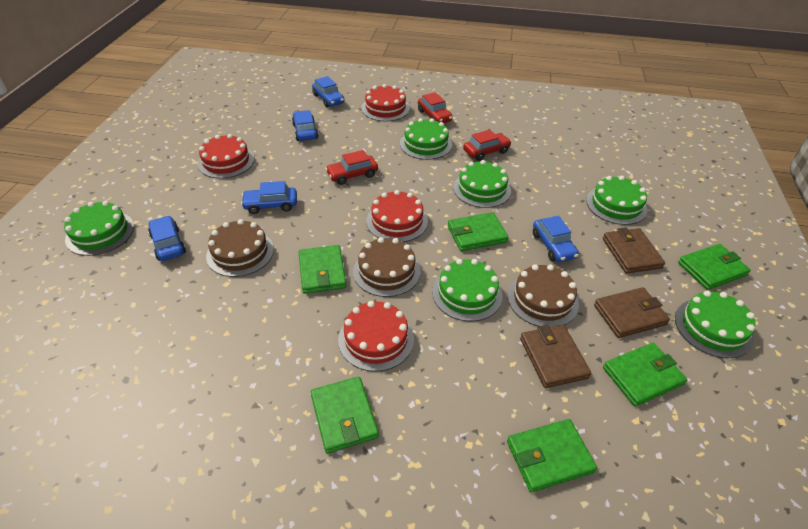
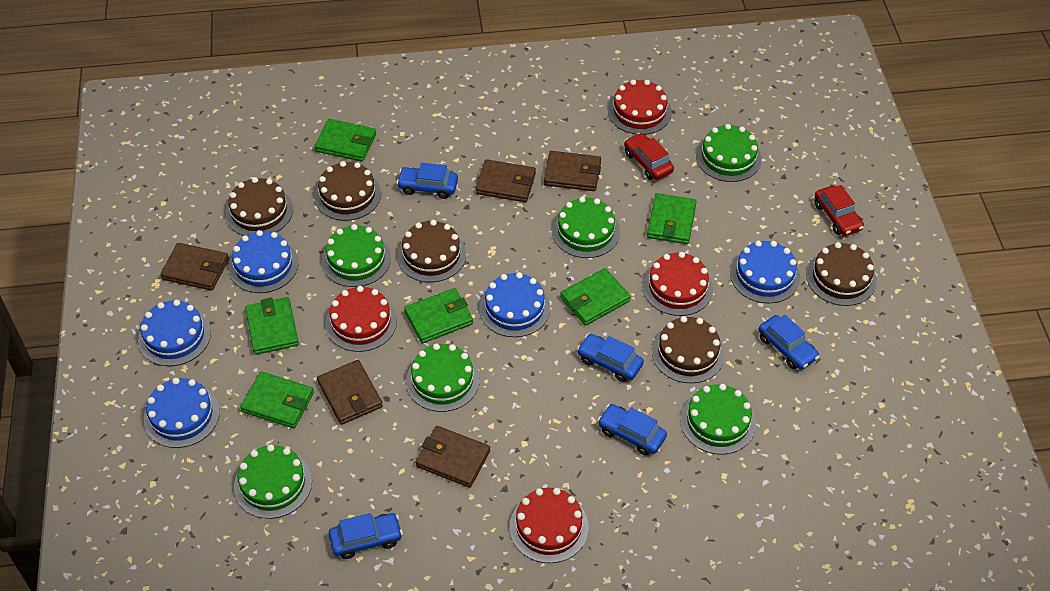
blue cake: none = 0 -> [138,300,211,366] [144,378,220,448] [229,230,299,293] [479,272,550,337] [730,241,800,303] = 5
brown cake: [206,219,274,277] [353,237,421,297] [507,264,579,327] = 3 -> [225,177,293,236] [314,161,381,221] [397,220,466,282] [652,316,725,383] [806,242,877,306] = 5
brown wallet: [520,325,591,388] [594,287,670,338] [603,227,665,274] = 3 -> [160,243,229,291] [317,360,383,425] [416,426,490,488] [476,159,536,202] [544,151,601,191] = 5
red car: [325,150,378,185] [418,92,453,123] [463,130,512,161] = 3 -> [624,133,674,180] [815,185,864,236] = 2

